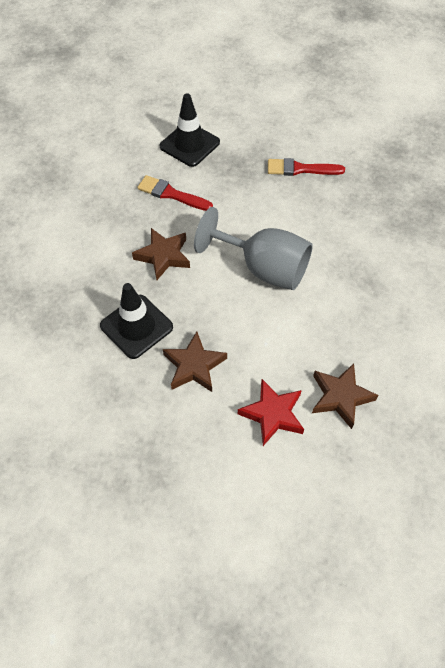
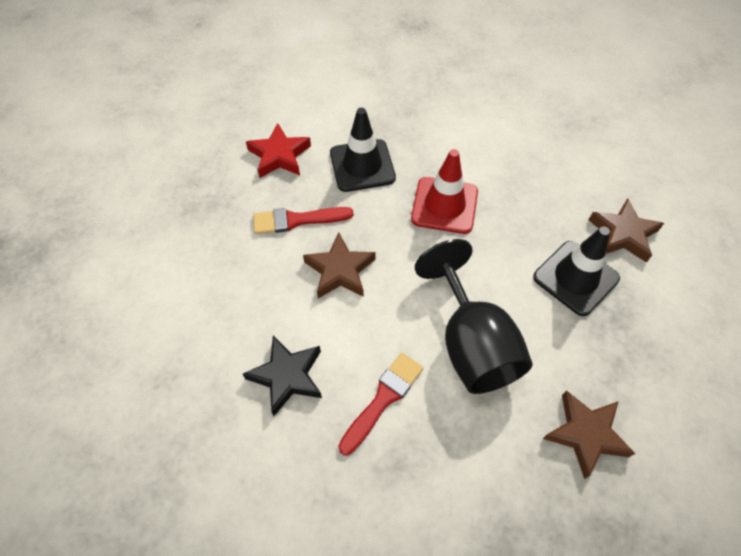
black goblet: none = 0 -> [415,239,532,394] = 1
black star: none = 0 -> [243,335,322,416] = 1
grey goblet: [194,207,313,290] = 1 -> none = 0
red traffic cone: none = 0 -> [411,149,478,234] = 1

